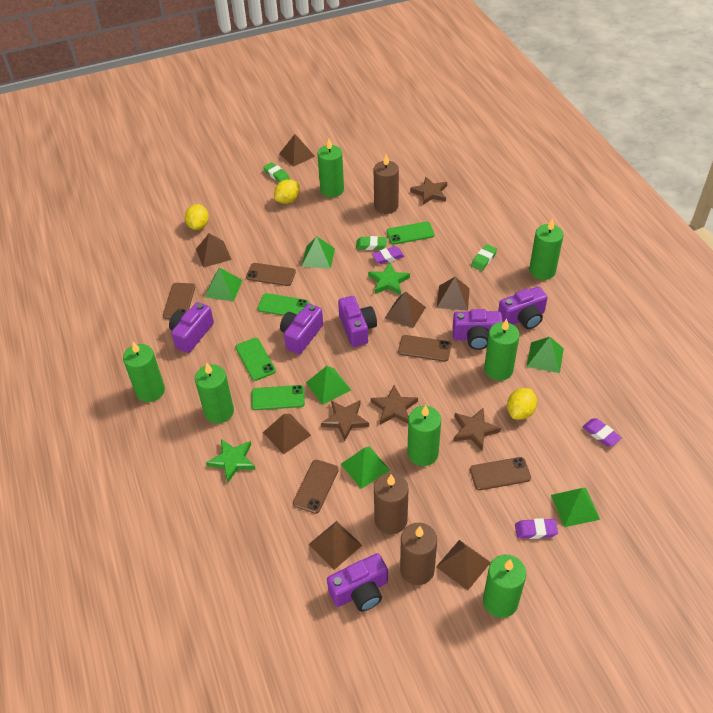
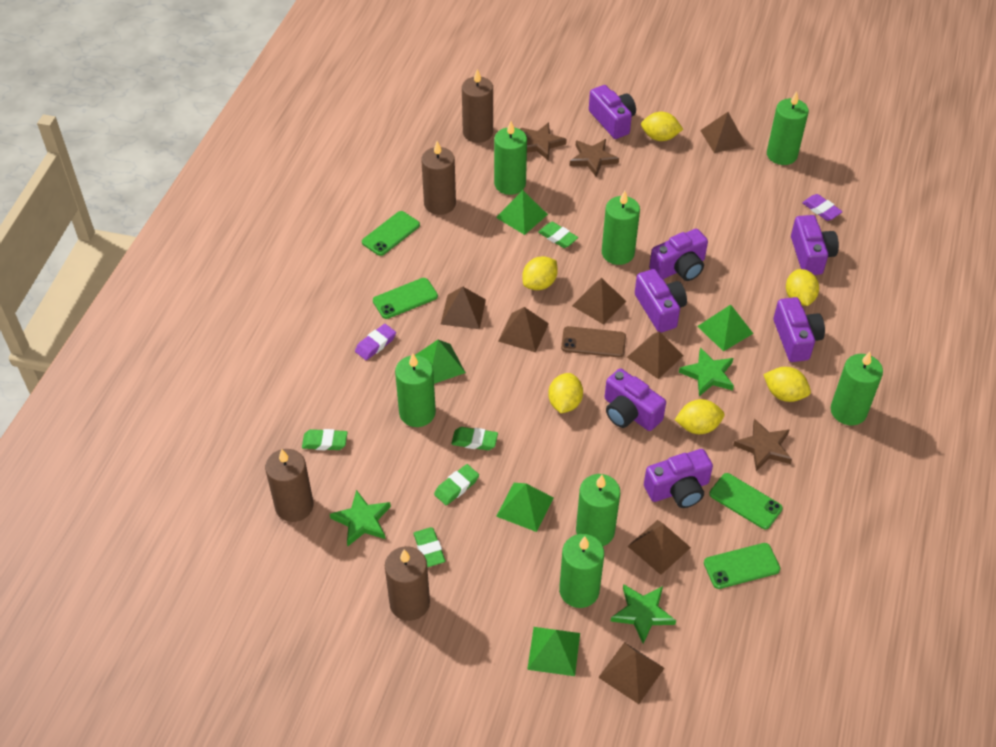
brown candle: [374,154,399,214] [374,473,409,534] [400,523,437,585] = 3 -> [265,449,314,522] [385,546,430,621] [421,141,456,215] [462,69,493,143] = 4
brown phone: [163,283,195,319] [246,263,296,286] [293,460,339,514] [398,335,451,362] [470,457,531,490] = 5 -> [561,326,626,357] = 1
brown star: [321,400,369,441] [371,385,418,425] [410,176,447,205] [454,408,501,450] = 4 -> [520,122,567,160] [569,139,619,177] [733,418,792,471] = 3
green eraser: [263,162,290,182] [356,236,387,250] [471,244,497,271] = 3 -> [302,429,348,450] [413,527,445,567] [434,464,479,505] [451,427,498,450] [538,222,578,248] = 5
green pyramid: [205,267,243,302] [301,236,335,269] [306,366,351,405] [341,446,391,489] [527,337,564,373] [551,488,600,527] = 6 -> [416,340,466,384] [496,190,548,235] [496,483,554,532] [527,627,580,676] [697,305,754,352] = 5
green star: [206,439,256,483] [368,263,410,295] = 2 -> [330,490,391,546] [611,584,676,644] [679,347,734,396] = 3
purple camera: [169,302,214,353] [280,303,323,354] [327,553,388,611] [338,296,377,347] [452,309,503,350] [498,287,548,329] = 6 -> [589,85,636,139] [605,368,666,431] [635,269,687,333] [644,449,713,508] [649,229,708,281] [774,297,825,362] [791,215,839,275] = 7
purple eraser: [372,246,405,264] [515,518,558,539] [582,418,622,447] = 3 -> [355,324,396,360] [802,194,843,221] = 2
yellow lemon: [185,204,209,230] [274,179,300,204] [507,388,537,420] = 3 -> [522,256,558,290] [548,373,583,413] [641,112,683,141] [675,399,724,434] [763,367,811,402] [786,269,819,306] = 6

